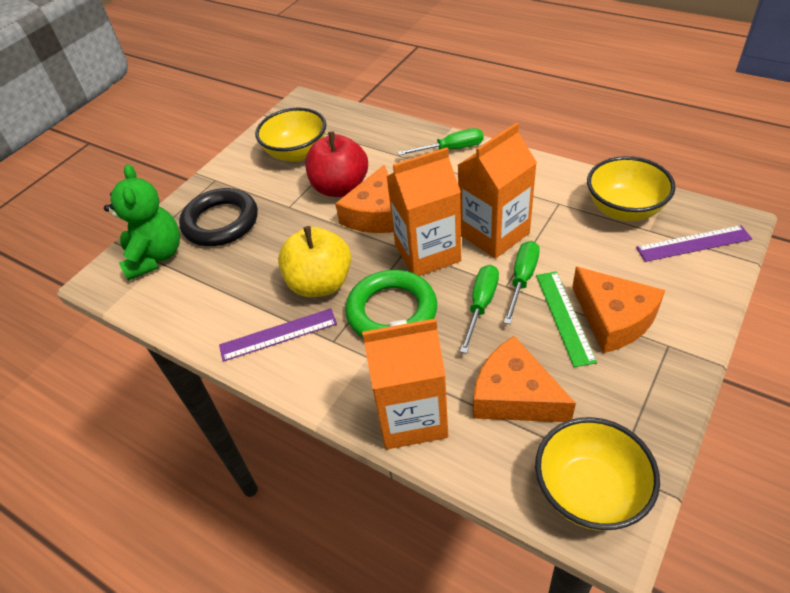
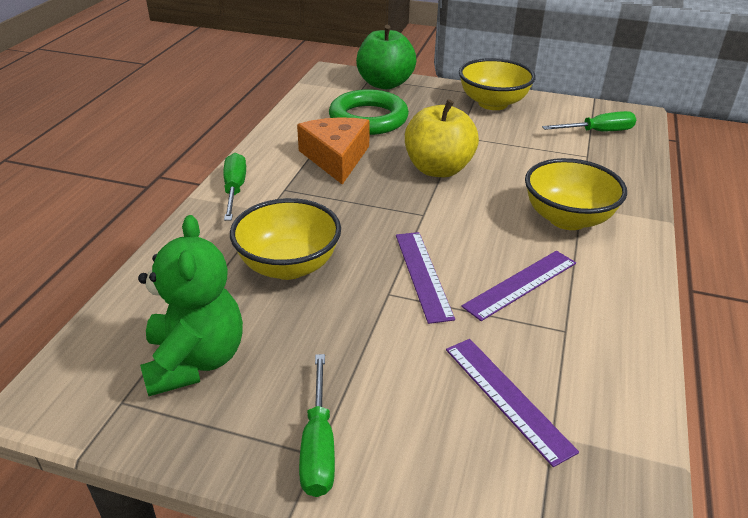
black ring: [179,188,258,246] = 1 -> none = 0
green apple: none = 0 -> [356,25,416,89] = 1
green ruler: [536,271,597,367] = 1 -> none = 0
orange carton: [362,318,448,449] [387,147,461,276] [458,123,537,259] = 3 -> none = 0
orange cheese: [335,165,393,233] [473,336,576,422] [572,267,665,353] = 3 -> [297,117,370,185] = 1
purple ruler: [219,308,337,362] [636,225,752,262] = 2 -> [396,232,455,324] [446,339,579,467] [461,251,576,321] = 3
red apple: [305,132,368,197] = 1 -> none = 0

